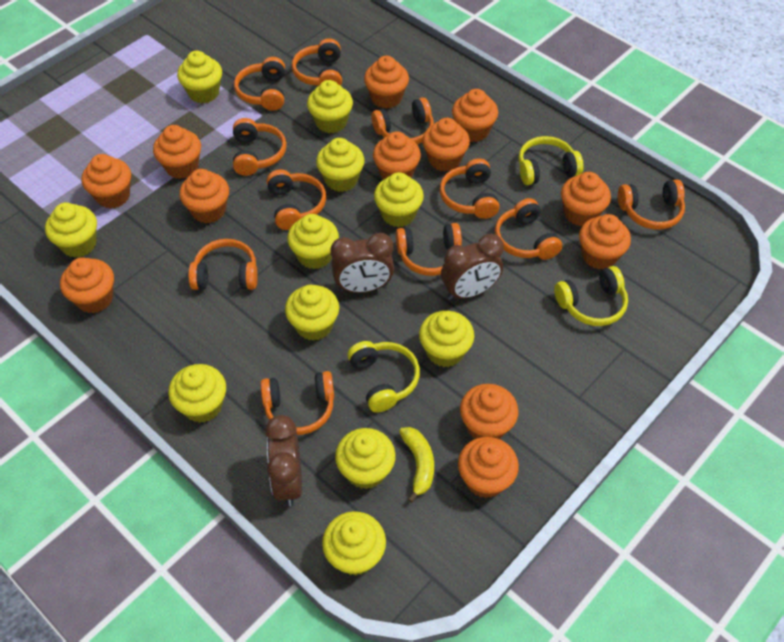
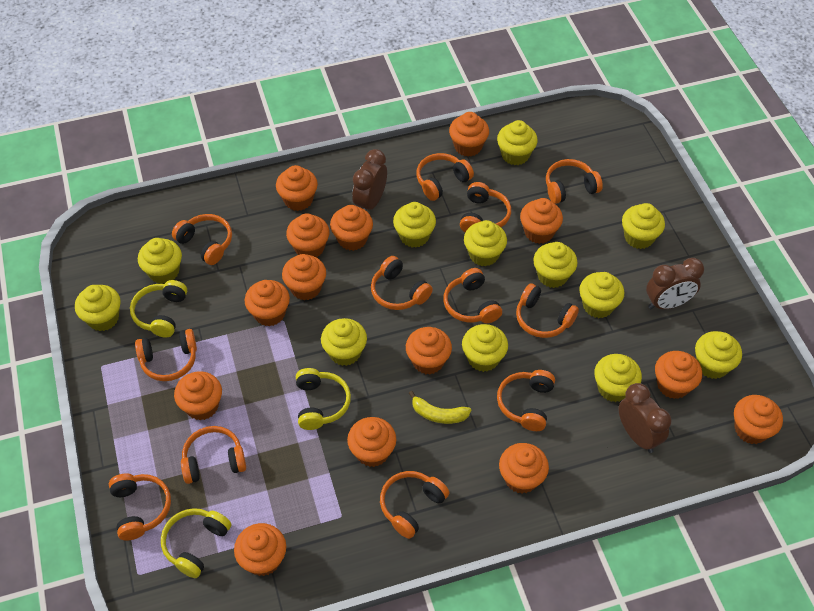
orange cupcake: [60,257,114,313] [82,154,131,208] [153,125,201,179] [179,169,229,223] [364,56,409,109] [373,131,421,180] [422,118,470,172] [452,89,498,142] [458,437,519,498] [460,384,518,439] [561,172,611,226] [579,214,631,269] = 12 -> [174,371,222,420] [234,523,286,576] [245,280,290,326] [276,165,318,211] [282,254,326,300] [286,213,329,257] [330,205,373,251] [347,417,396,467] [406,327,452,374] [449,112,489,157] [499,443,549,494] [520,198,563,244] [655,351,702,399] [734,395,783,444] = 14
orange headphones: [188,239,258,290] [233,118,287,176] [234,57,285,111] [261,371,334,435] [267,169,326,230] [292,38,342,86] [371,97,434,145] [396,223,462,276] [440,158,500,219] [495,198,562,260] [618,179,685,230] = 11 -> [109,473,171,541] [135,329,197,381] [172,214,232,265] [181,426,246,484] [371,256,433,310] [380,471,449,539] [416,153,474,201] [443,268,502,323] [460,182,511,233] [497,370,555,431] [516,283,579,338] [546,159,603,204] = 12
yellow cupcake: [45,202,97,258] [168,364,226,423] [177,51,222,103] [285,285,339,341] [287,214,339,269] [307,80,353,133] [316,138,364,192] [322,511,386,576] [335,428,396,489] [374,172,424,227] [419,311,474,367] = 11 -> [75,285,121,331] [138,238,182,284] [321,318,367,366] [393,202,436,248] [462,324,508,372] [464,220,507,266] [497,120,538,165] [533,242,578,288] [579,272,624,318] [594,354,642,402] [622,203,665,249] [695,331,742,379] = 12

